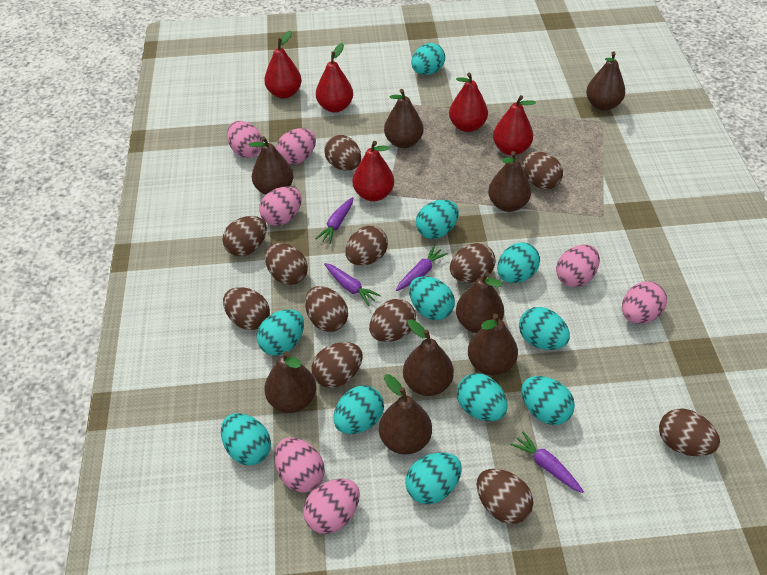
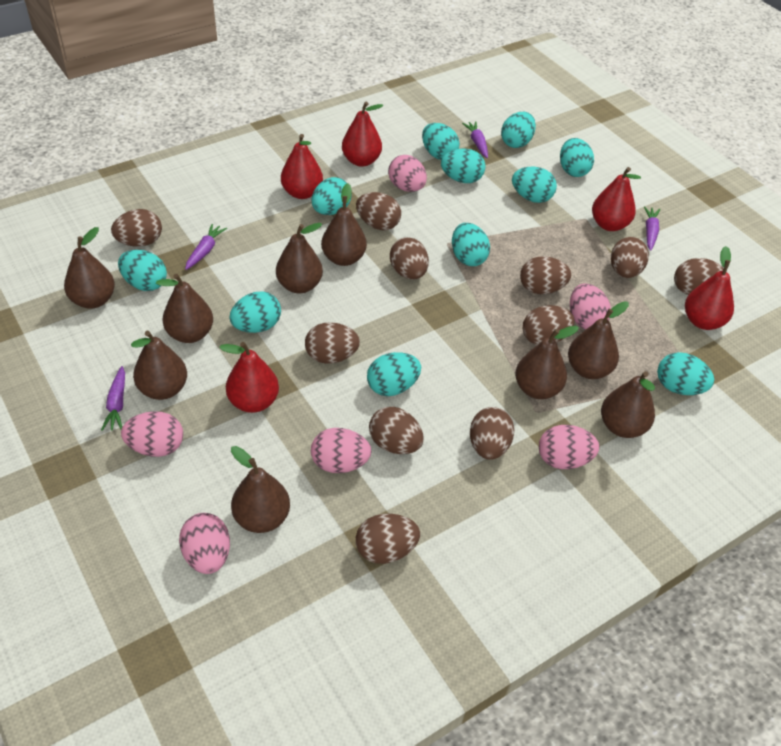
brown egg: [222,216,267,256] [223,287,270,330] [265,243,308,285] [305,286,348,332] [311,342,363,388] [324,135,361,171] [345,226,388,265] [369,299,416,342] [450,243,496,282] [477,469,533,524] [522,151,563,190] [659,408,720,456] = 12 -> [111,209,162,247] [305,322,360,364] [356,192,401,230] [356,514,420,564] [369,407,424,454] [390,237,429,279] [470,407,514,460] [520,256,571,294] [523,305,575,345] [611,237,649,278] [674,258,724,295] = 11
pink egg: [227,121,263,158] [259,186,302,226] [275,437,325,493] [276,128,316,165] [303,479,360,534] [556,245,600,287] [622,281,667,324] = 7 -> [121,411,183,457] [179,513,230,574] [311,428,371,473] [388,155,427,192] [539,425,599,469] [570,284,611,330] = 6

